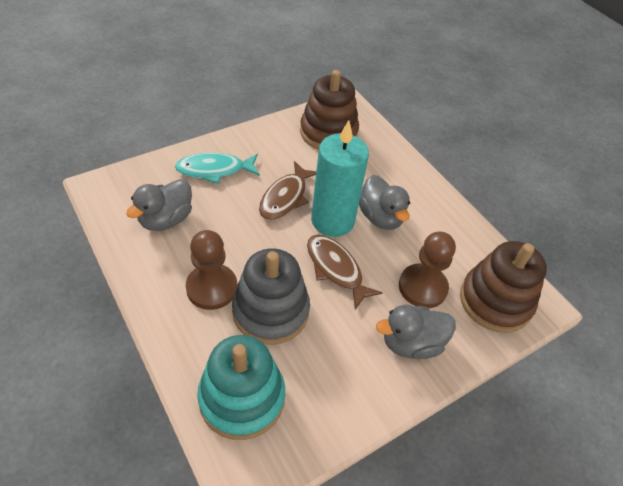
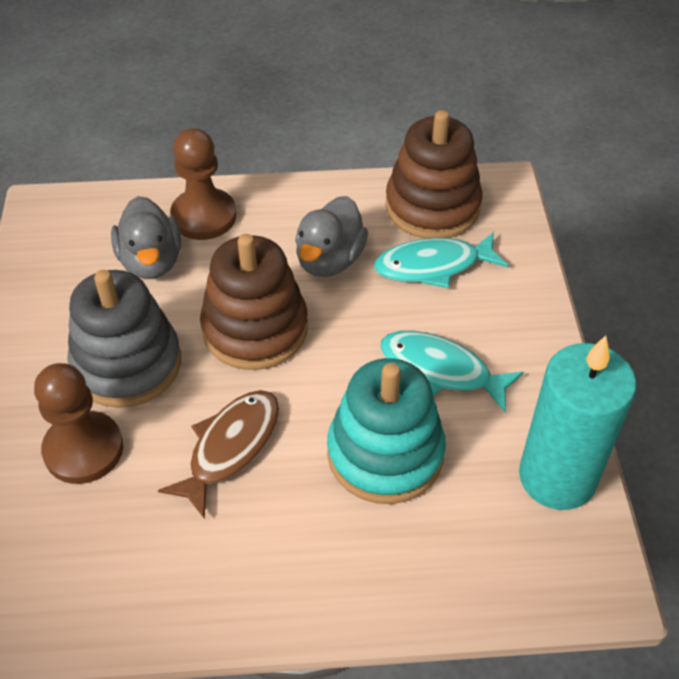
brown fish: [259,161,316,220] [307,234,383,310] = 2 -> [158,390,279,519] = 1
grey duck: [126,179,192,231] [359,175,410,230] [376,305,456,359] = 3 -> [111,196,181,279] [295,196,368,277] = 2
turquoise fish: [175,153,260,184] = 1 -> [374,232,508,289] [380,331,524,412] = 2

